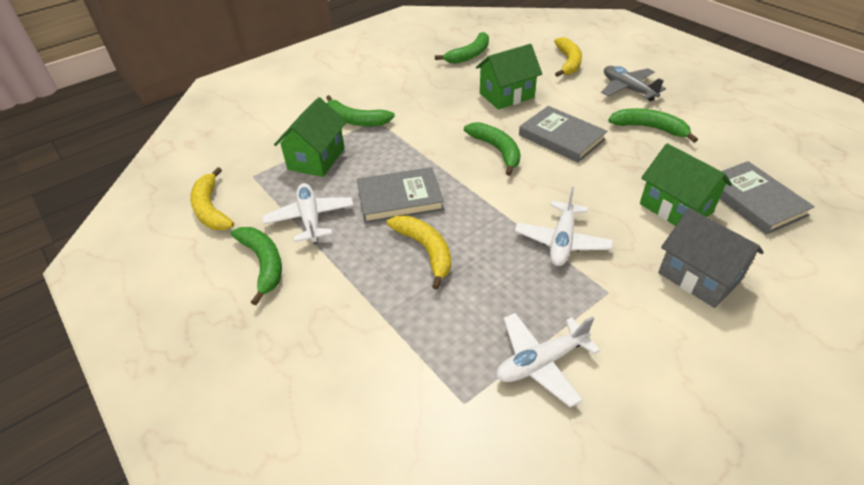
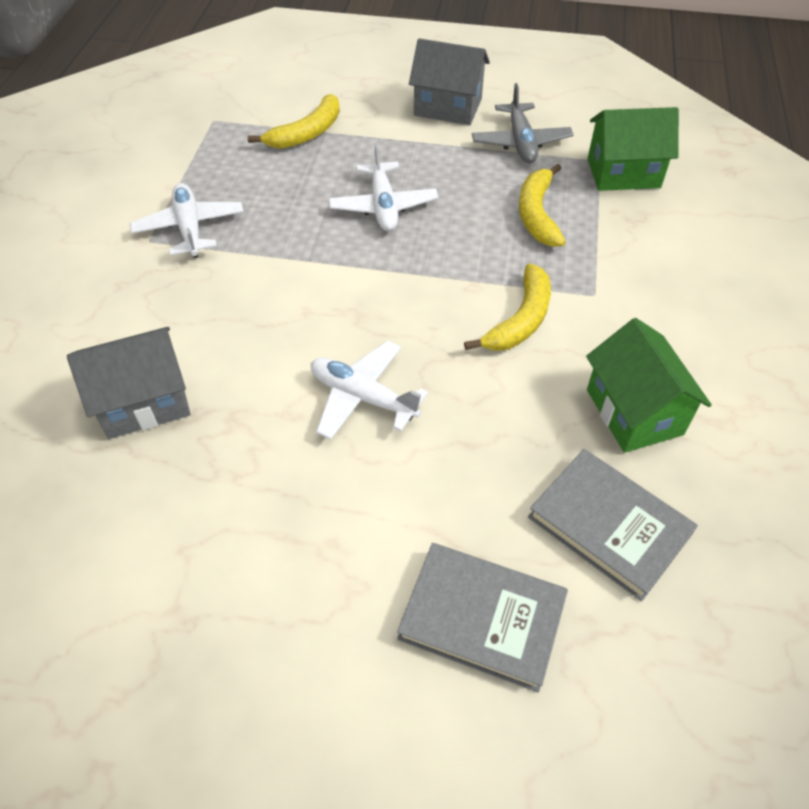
green banana: [231,227,282,305] [326,95,395,127] [435,32,489,64] [464,122,521,176] [608,108,698,143] = 5 -> none = 0
green house: [274,97,346,177] [476,44,542,110] [640,143,732,226] = 3 -> [586,318,712,453] [588,107,679,191] = 2
grey book: [357,167,444,223] [519,106,607,163] [720,161,815,235] = 3 -> [397,543,568,692] [528,449,698,601] = 2
grey house: [658,208,764,308] = 1 -> [67,327,191,439] [409,38,490,125] = 2

